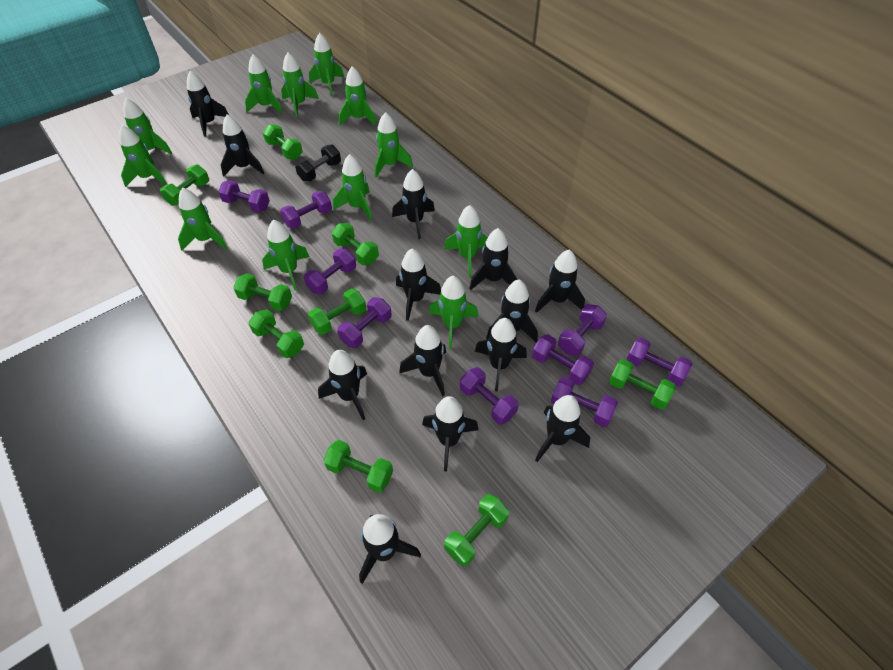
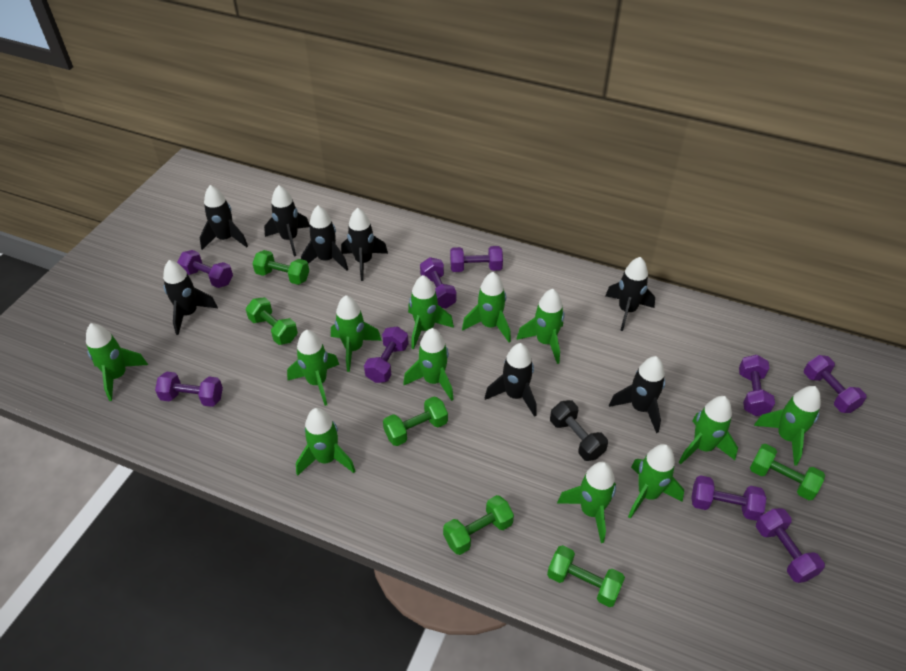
black rocket: [187,71,229,137] [221,115,264,177] [318,350,367,420] [359,514,421,584] [392,169,435,239] [396,249,441,321] [399,325,446,396] [422,396,479,471] [469,228,517,290] [475,318,527,392] [486,280,538,343] [535,249,585,313] [535,395,590,462] = 13 -> [163,260,218,335] [200,185,248,250] [264,185,310,256] [301,206,348,271] [341,208,388,281] [485,343,537,417] [606,257,655,331] [609,356,665,433] = 8
green dumbbell: [160,165,209,206] [233,273,292,311] [249,309,304,358] [263,124,303,159] [308,289,366,335] [323,440,393,493] [332,223,379,265] [444,494,509,567] [609,359,676,410] = 9 -> [246,297,298,345] [252,250,309,285] [383,396,448,446] [443,495,514,555] [547,545,625,607] [750,444,825,500] = 6

